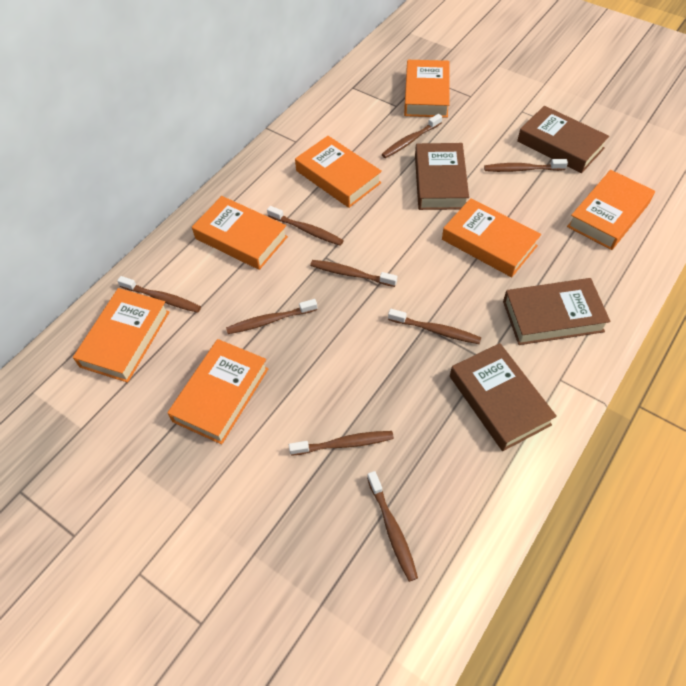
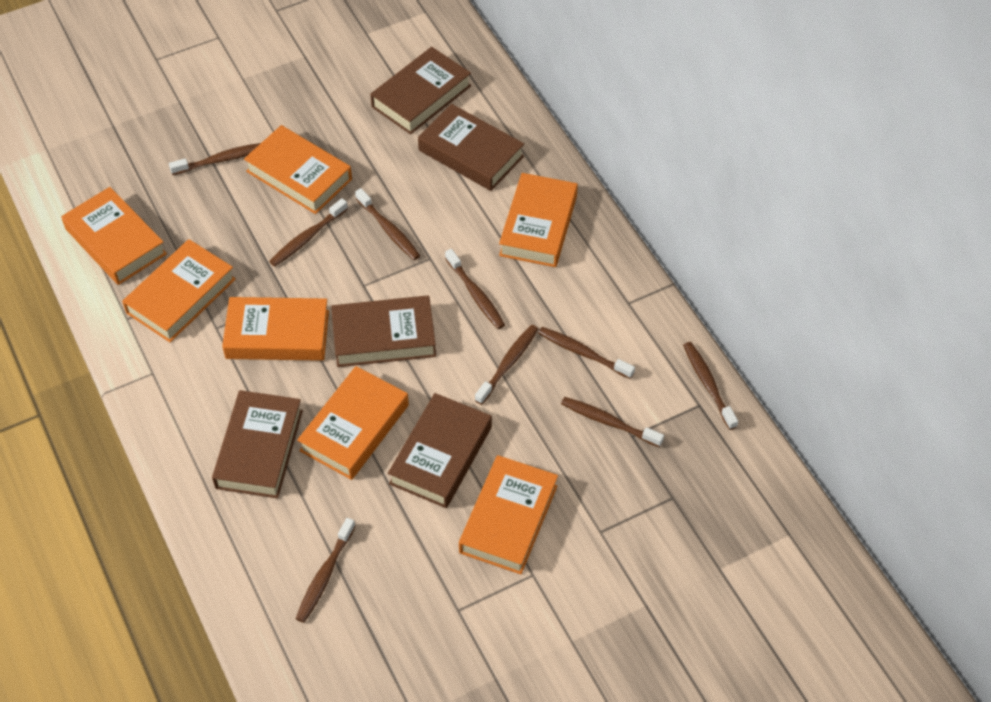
brown book: [415,143,469,210] [450,343,557,451] [503,278,610,345] [517,106,609,173] = 4 -> [212,390,303,498] [331,295,436,367] [370,47,471,134] [388,393,492,508] [418,104,524,191] = 5

